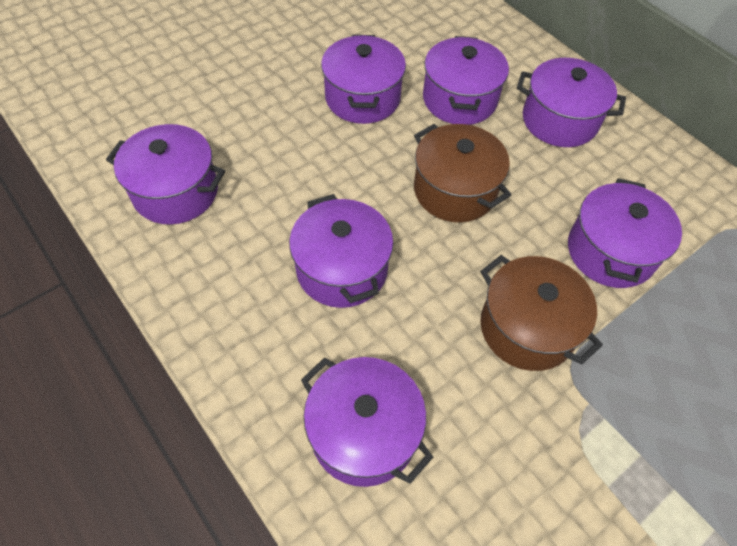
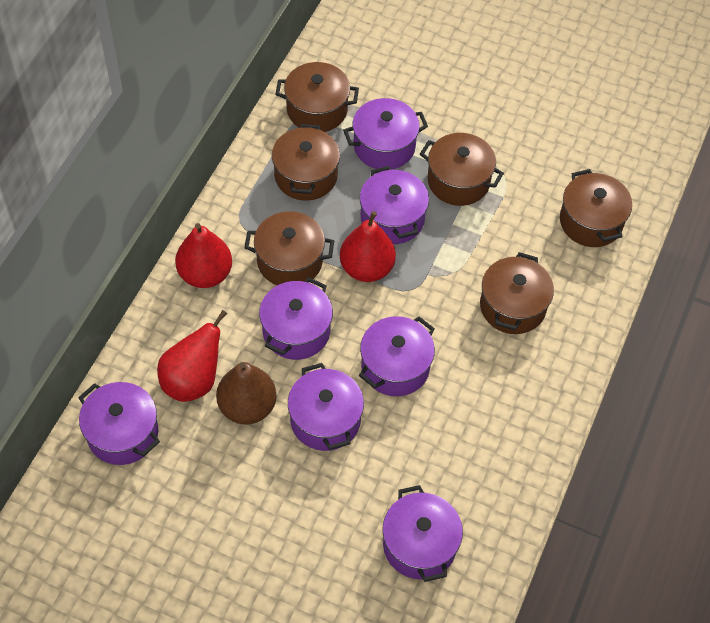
brown pear: none = 0 -> [216,362,276,424] = 1
brown pot: [414,124,511,222] [480,255,603,371] = 2 -> [244,211,334,285] [272,124,340,201] [275,62,359,132] [420,133,504,206] [480,252,554,334] [560,169,632,247] = 6
red pear: none = 0 -> [157,310,227,402] [175,223,232,288] [340,211,396,282] = 3

